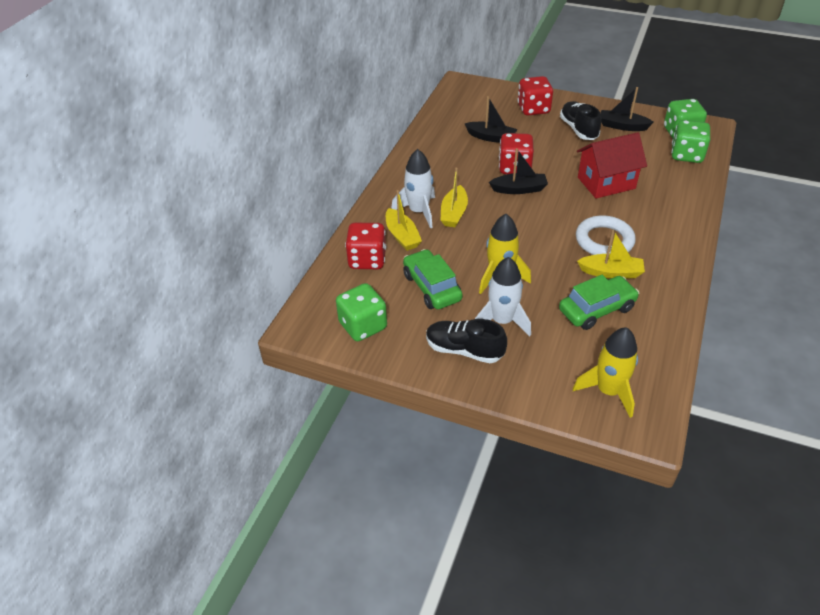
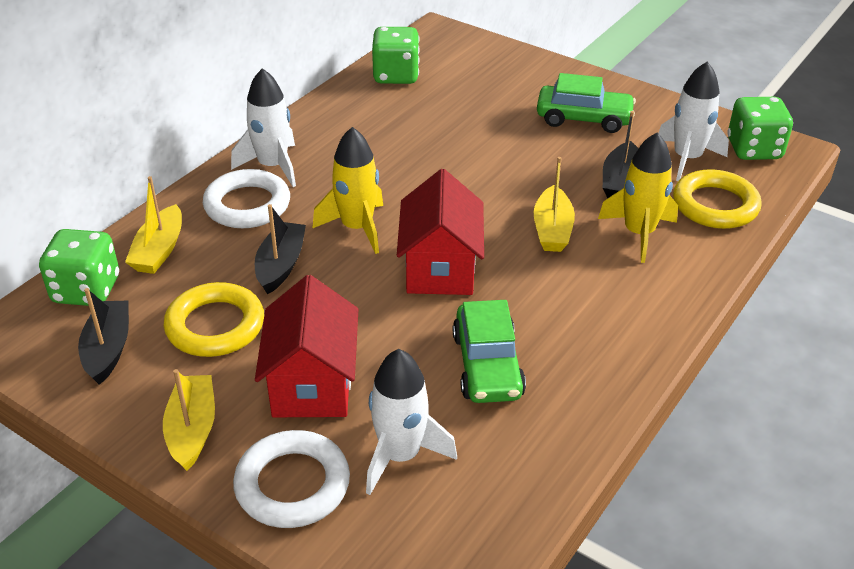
black shoe: [426,319,507,363] [560,101,601,140] = 2 -> none = 0
red dice: [345,223,386,269] [499,133,534,174] [517,76,553,115] = 3 -> none = 0
red house: [577,132,647,199] = 1 -> [255,275,359,417] [397,169,484,295] = 2
white ring: [576,215,635,255] = 1 -> [203,169,290,228] [233,430,350,528] = 2
white rocket: [391,149,435,228] [475,257,531,336] = 2 -> [231,68,296,187] [366,349,457,495] [658,62,729,181] = 3
yellow ring: none = 0 -> [164,282,264,357] [673,169,762,229] = 2

